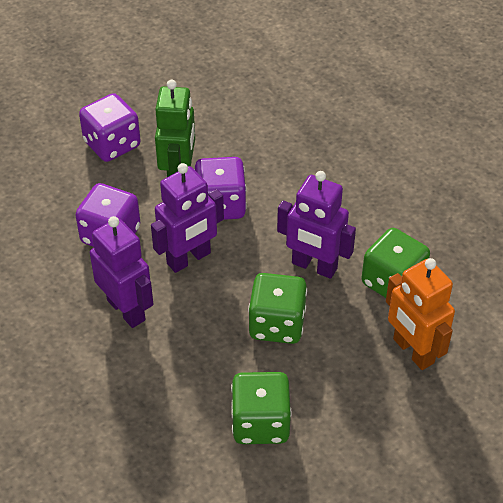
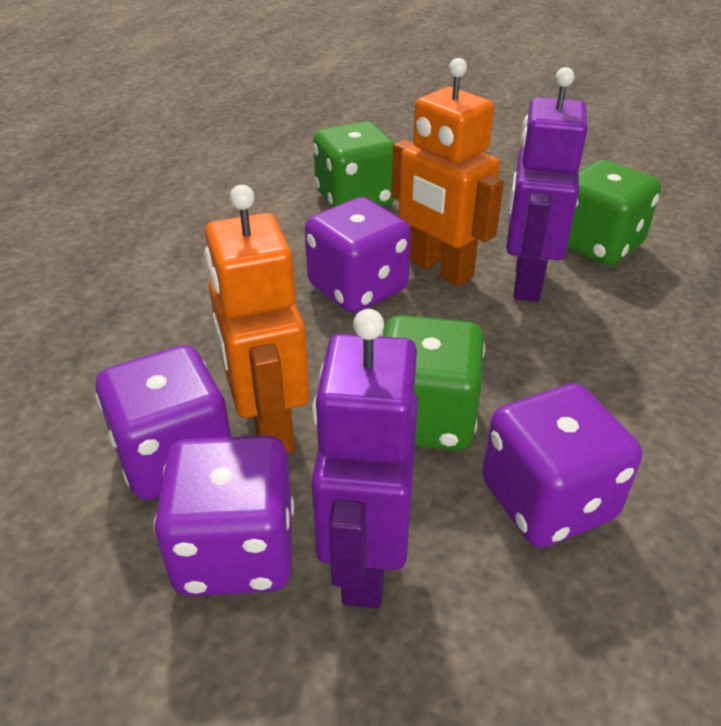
green robot: [155,80,195,177] = 1 -> none = 0
orange robot: [386,258,455,370] = 1 -> [204,185,309,454] [391,58,504,287] = 2
purple dice: [76,183,141,247] [79,93,141,162] [194,157,247,220] = 3 -> [95,345,231,500] [154,435,294,596] [305,197,411,313] [482,383,642,548] = 4
purple robot: [90,216,153,328] [151,163,224,273] [277,171,356,279] = 3 -> [311,309,418,608] [506,67,588,302] = 2

